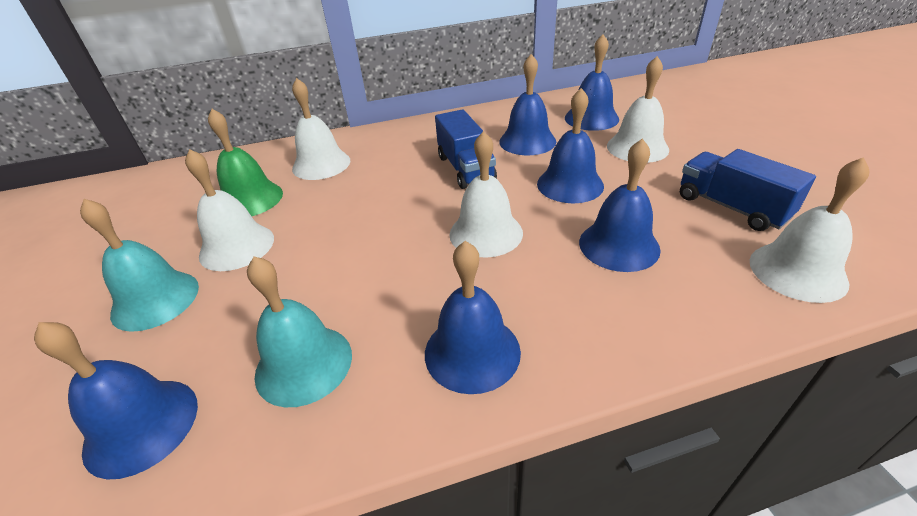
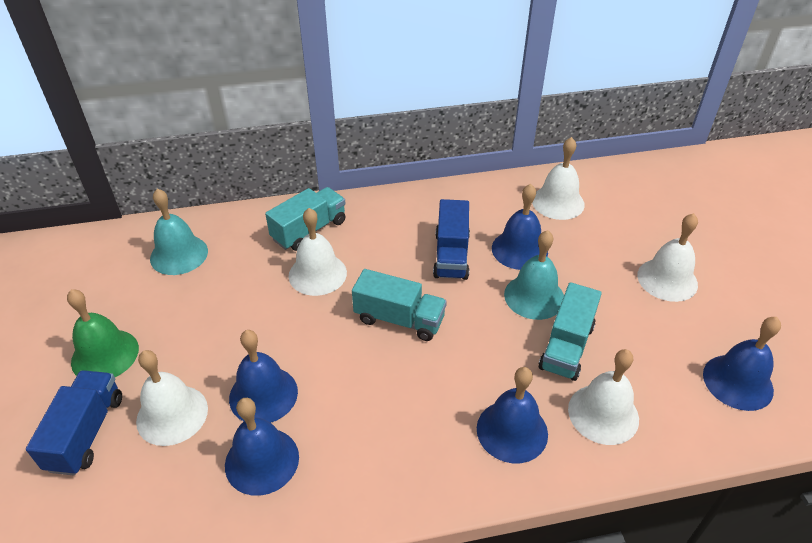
blue bell: [34,322,198,480] [425,241,521,394] [499,54,556,155] [537,88,604,203] [565,34,619,131] [579,138,661,272] = 6 -> [225,398,299,496] [229,330,298,423] [477,367,548,463] [492,184,548,270] [703,317,781,411] = 5
turquoise truck: none = 0 -> [265,187,346,251] [352,269,447,341] [539,282,602,381] = 3

